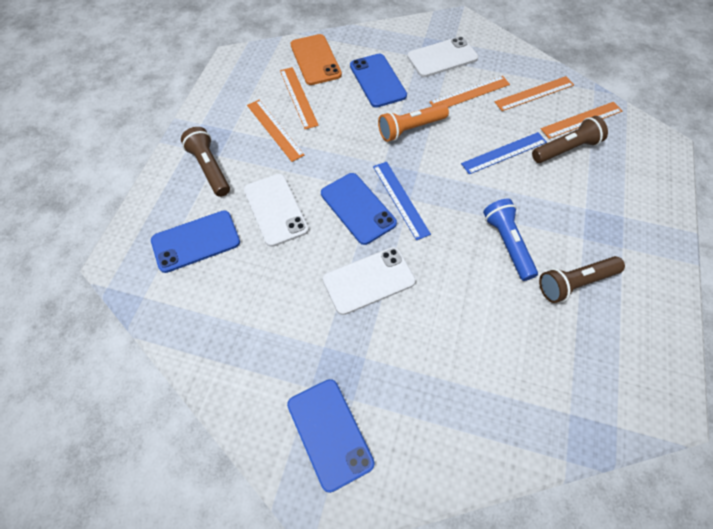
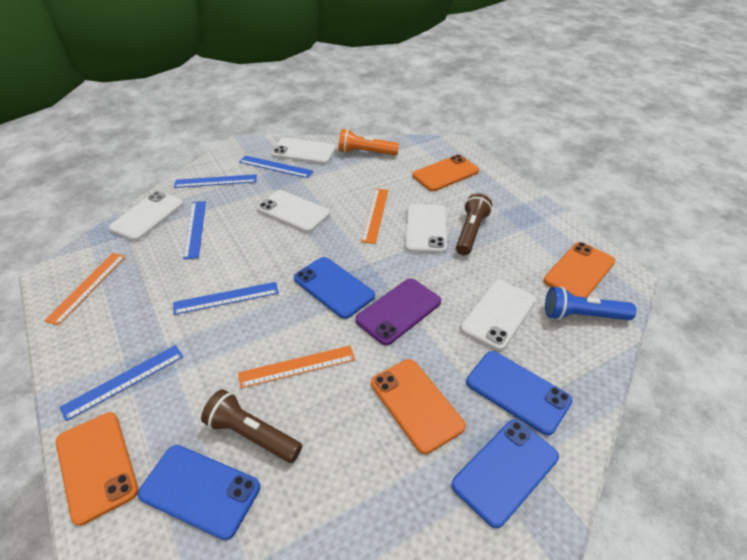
blue ruler: [373,162,431,240] [461,132,547,174] = 2 -> [60,345,183,421] [173,282,279,315] [174,174,257,188] [183,201,206,260] [239,156,313,178] = 5
brown flashlight: [181,127,230,197] [532,116,608,163] [539,256,625,303] = 3 -> [201,389,302,463] [456,193,492,255] = 2
orange phone: [290,34,342,85] = 1 -> [56,412,139,526] [371,359,466,454] [412,155,479,191] [544,242,615,298] = 4
orange ruler: [247,100,304,162] [280,67,319,129] [430,76,510,107] [495,76,574,111] [541,102,622,139] = 5 -> [44,253,126,326] [238,346,355,388] [361,189,388,244] = 3
purple phone: none = 0 -> [355,278,441,345] = 1
white phone: [244,174,309,247] [323,247,416,315] [407,36,478,77] = 3 -> [109,191,184,241] [257,190,330,233] [271,138,336,164] [405,204,447,253] [460,280,536,351] = 5

